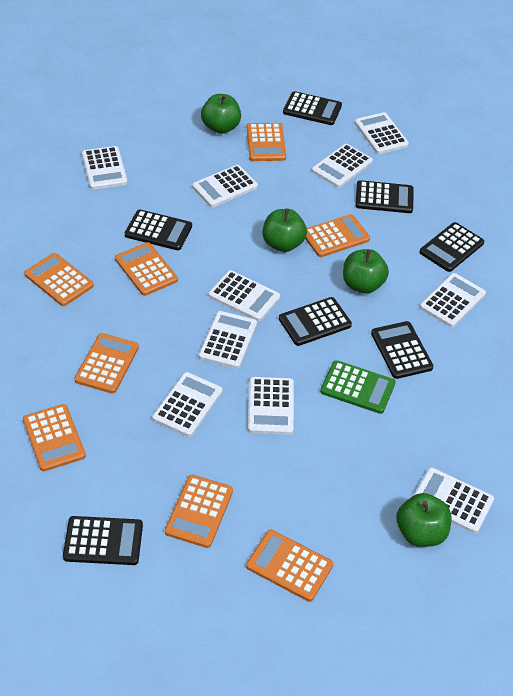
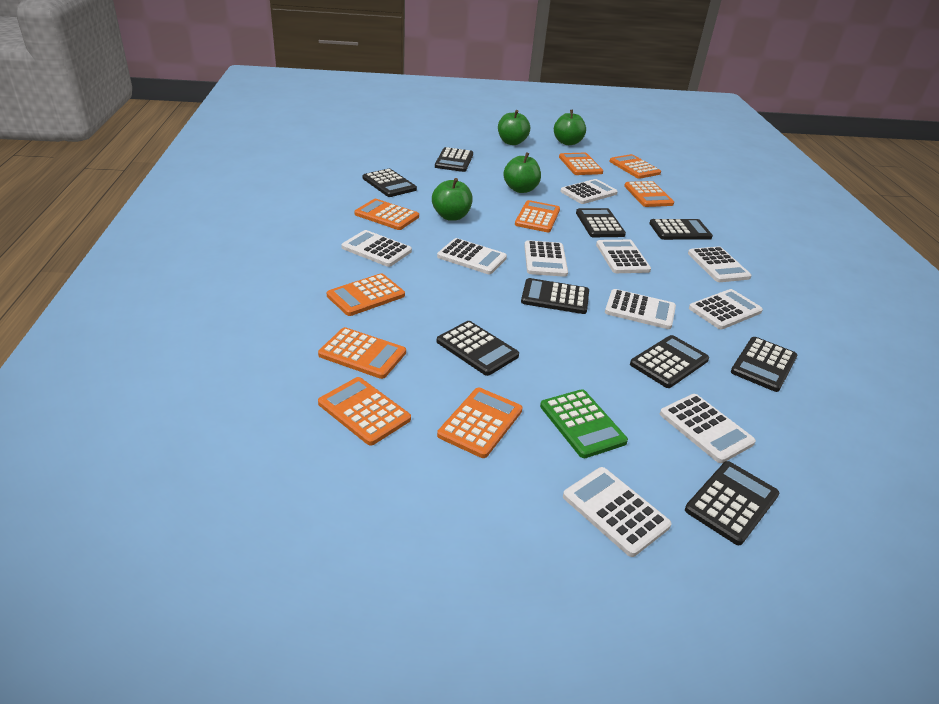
black calculator: [63,516,143,565] [125,209,192,250] [279,297,352,346] [283,91,342,125] [355,180,414,213] [371,321,433,379] [419,222,484,272] = 7 -> [363,169,417,197] [435,147,473,172] [437,321,519,376] [521,278,589,314] [576,208,626,237] [630,335,709,388] [649,219,713,240] [685,461,779,545] [731,337,798,392] = 9
orange calculator: [23,404,86,471] [24,253,94,306] [75,333,139,394] [115,242,178,296] [165,475,233,548] [246,530,333,602] [247,123,286,161] [305,214,370,257] = 8 -> [318,327,406,379] [318,377,411,446] [327,273,405,316] [354,199,419,230] [437,387,522,458] [515,200,560,232] [559,152,603,175] [609,154,661,179] [624,181,674,207] = 9

